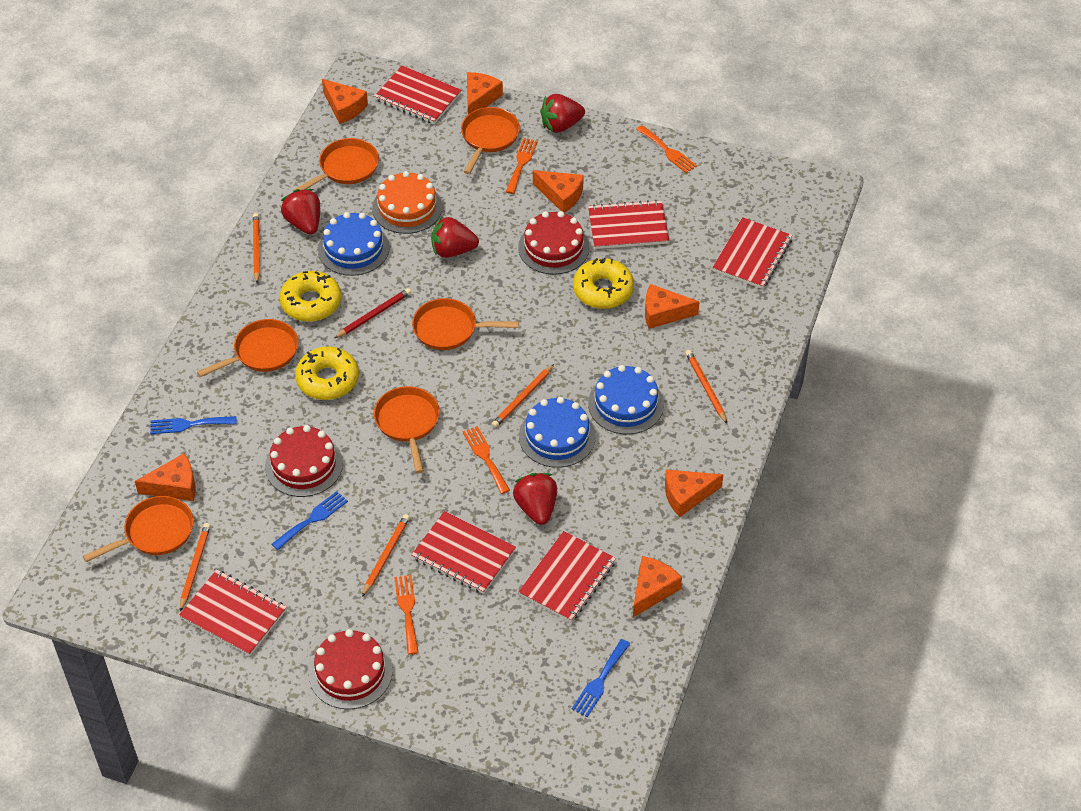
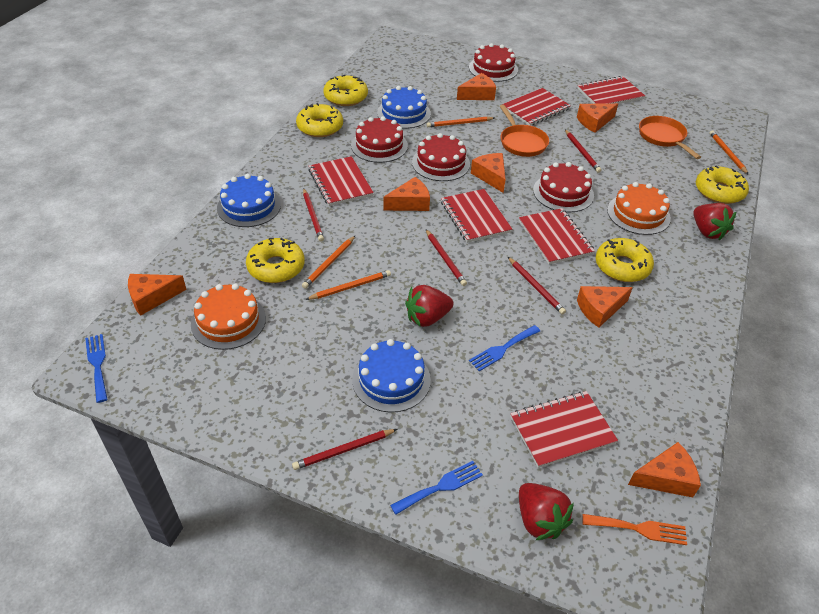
orange cake: [372,171,442,234] = 1 -> [191,284,266,350] [607,182,671,235] = 2
orange fork: [394,575,419,655] [463,426,510,494] [506,138,538,194] [636,125,697,173] = 4 -> [582,514,687,545] = 1
orange pan: [83,496,193,562] [197,319,298,377] [293,138,379,191] [374,386,440,473] [412,298,519,350] [461,107,520,174] = 6 -> [500,105,549,157] [639,116,701,159] = 2
orange pencil: [180,523,211,612] [253,213,260,283] [362,514,410,597] [492,364,554,428] [685,350,727,424] = 5 -> [302,235,356,289] [305,270,391,300] [426,116,495,127] [709,130,749,175] = 4
red cake: [265,425,343,497] [309,629,393,709] [518,211,590,275] = 3 -> [351,116,408,163] [412,133,470,181] [469,43,518,82] [533,162,594,213] = 4
red pencil: [335,288,411,338] = 1 -> [292,429,397,470] [303,189,324,242] [426,230,467,286] [508,257,566,315] [565,130,602,173] = 5
red strawberry: [281,189,320,234] [431,217,479,258] [513,473,557,525] [540,94,585,133] = 4 -> [405,285,454,327] [519,483,574,541] [693,203,736,240] = 3
yellow donut: [280,271,341,322] [295,346,359,400] [573,258,634,309] = 3 -> [246,238,305,283] [296,103,343,137] [323,75,368,106] [596,238,654,282] [696,165,749,204] = 5

